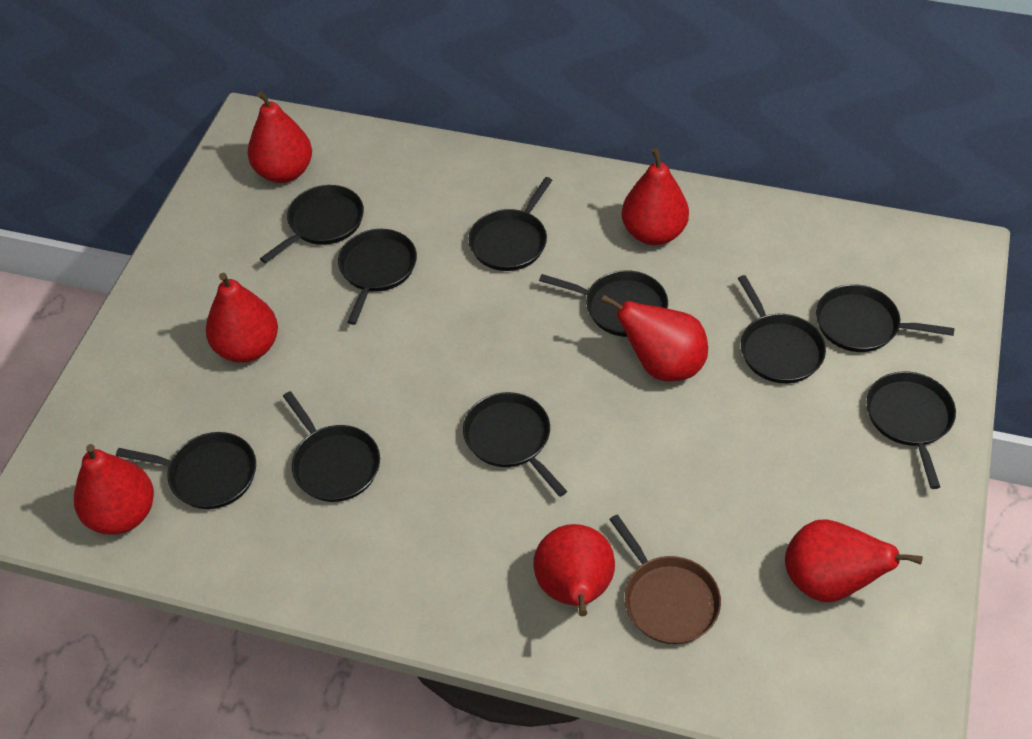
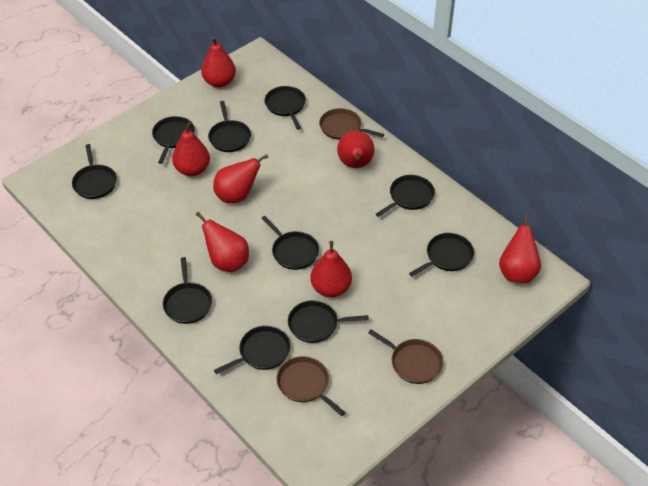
brown pan: [609,514,721,644] = 1 -> [277,356,346,416] [319,108,384,140] [368,329,443,384] = 3

